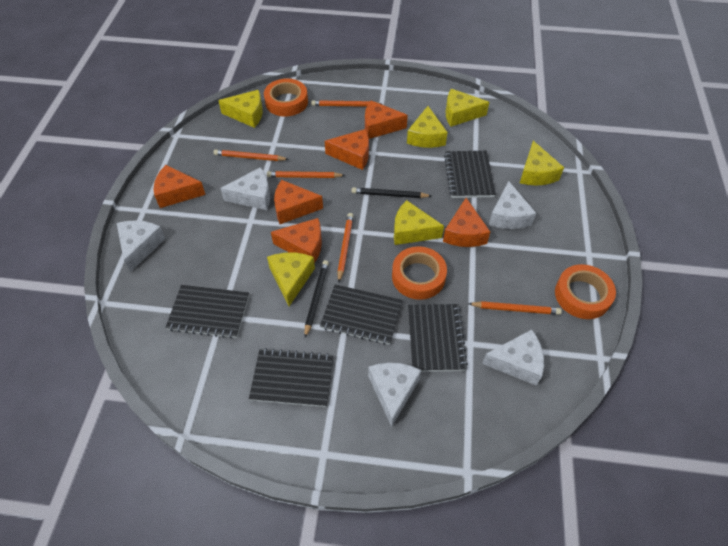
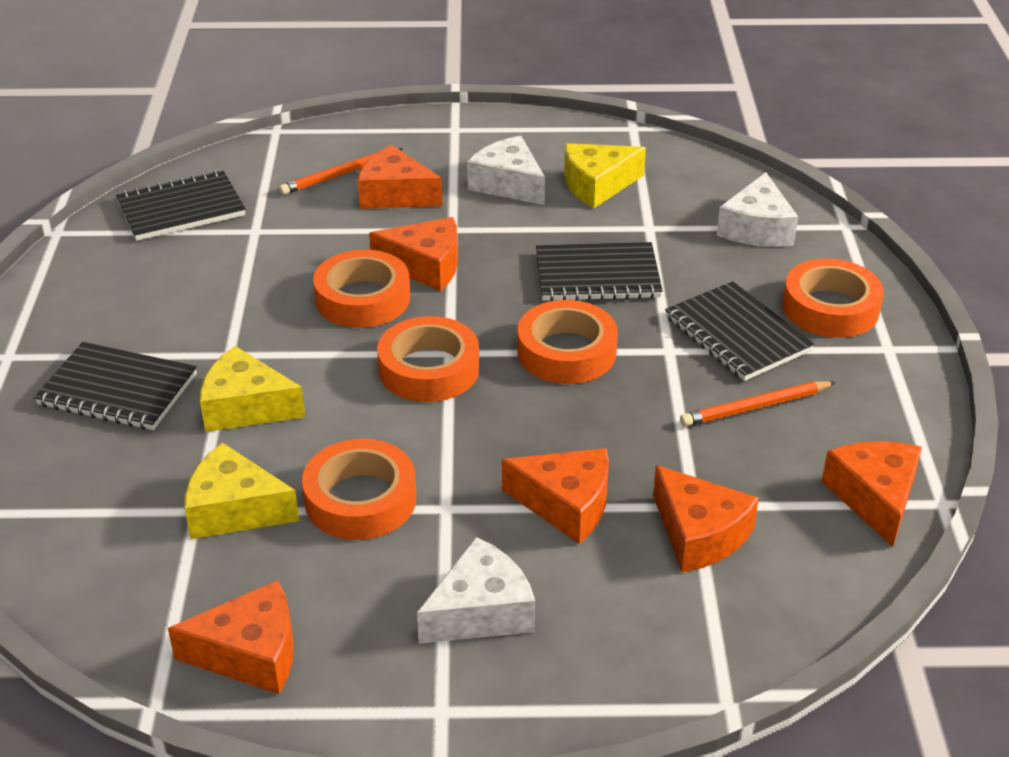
black notebook: [165,285,249,339] [249,348,334,407] [320,284,402,345] [408,304,468,372] [444,151,496,198] = 5 -> [34,342,197,430] [116,170,246,241] [536,242,663,301] [665,281,814,381] = 4
black pencil: [304,260,329,338] [351,187,431,198] = 2 -> none = 0
orange pencil: [213,150,289,161] [267,171,345,178] [311,100,381,107] [337,213,353,283] [468,301,562,315] = 5 -> [279,148,403,195] [680,381,836,427] = 2
orange tape: [264,79,308,117] [392,246,447,300] [555,264,616,319] = 3 -> [302,439,416,540] [313,249,410,328] [377,316,479,402] [517,300,618,384] [782,259,884,338] = 5
white cheese: [117,220,166,272] [220,167,270,210] [368,363,421,427] [482,330,544,386] [489,181,536,229] = 5 -> [417,537,535,644] [467,136,545,205] [717,172,798,247] = 3
yellow cheese: [218,90,263,128] [267,253,315,306] [394,200,444,245] [407,106,448,148] [446,89,489,127] [520,141,564,186] = 6 -> [185,442,299,539] [200,346,305,432] [564,143,646,208] = 3

